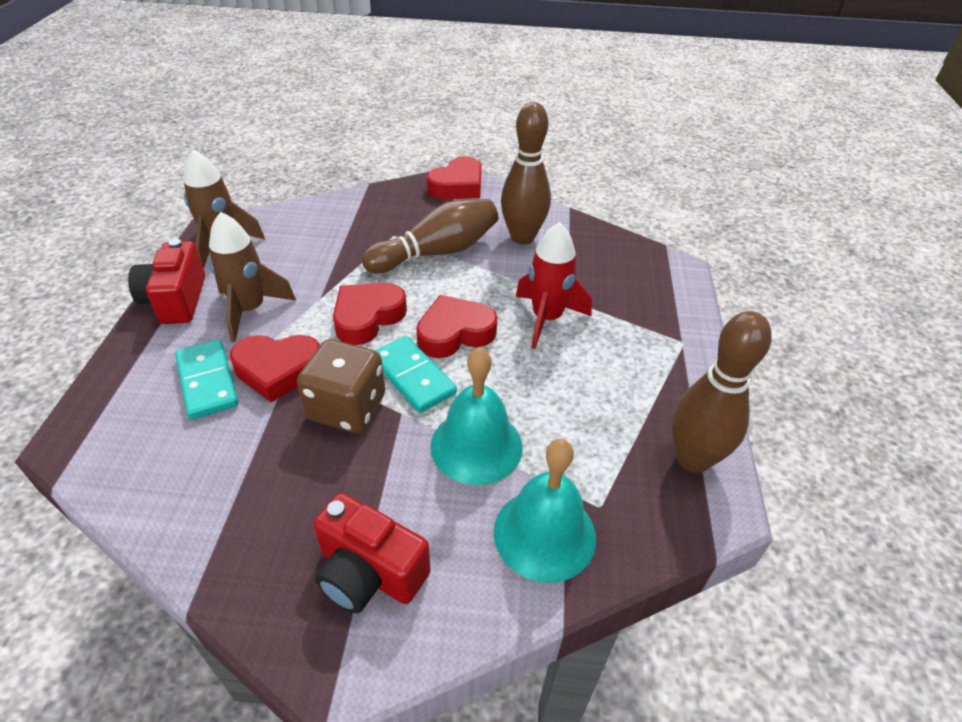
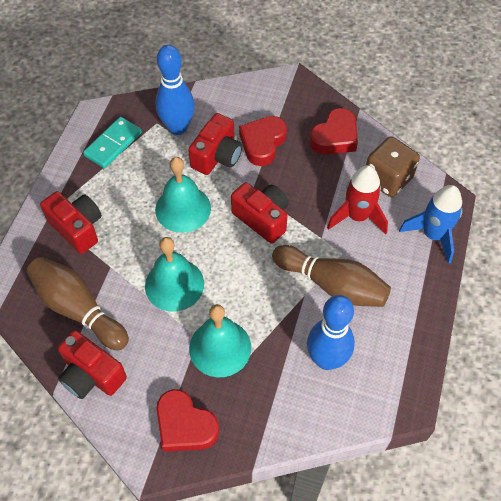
blue bowling pin: none = 0 -> [156,45,195,135] [307,295,355,370] = 2
blue rocket: none = 0 -> [399,185,462,264] = 1
brown bowling pin: [362,199,498,274] [501,102,551,245] [672,311,772,473] = 3 -> [27,257,129,350] [272,245,391,307] = 2
brown rocket: [184,149,265,269] [209,212,296,342] = 2 -> none = 0
red camera: [128,239,205,324] [313,493,431,613] = 2 -> [40,191,102,254] [58,330,127,399] [188,113,242,175] [231,182,289,244] = 4
red heart: [230,335,320,402] [333,283,407,345] [416,295,498,358] [427,156,482,199] = 4 -> [156,389,219,452] [239,116,287,166] [310,108,358,155] = 3
turquoise bell: [430,347,522,485] [494,439,596,583] = 2 -> [145,237,204,312] [155,157,211,233] [189,304,251,377] = 3
turquoise domino: [175,339,239,419] [375,336,457,413] = 2 -> [83,117,142,168] = 1

